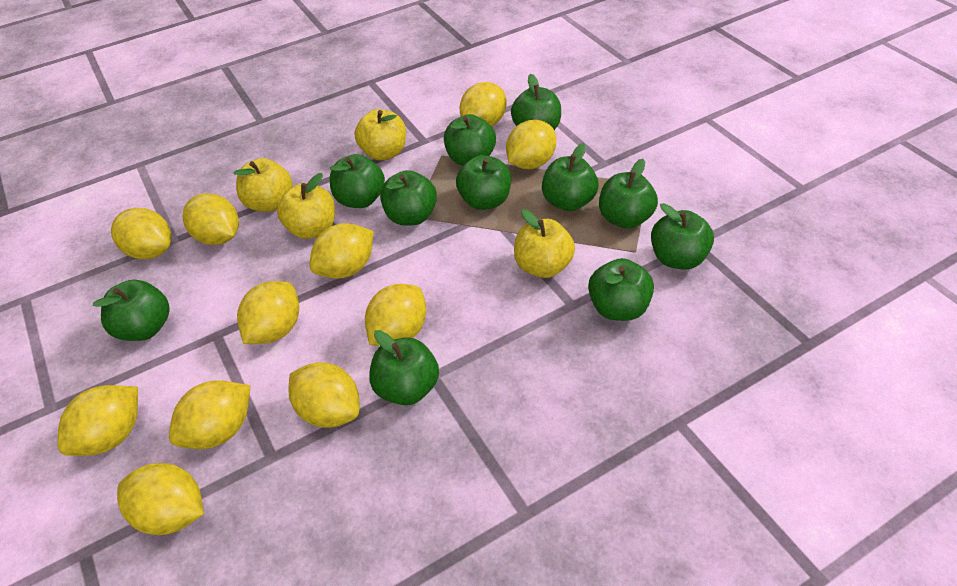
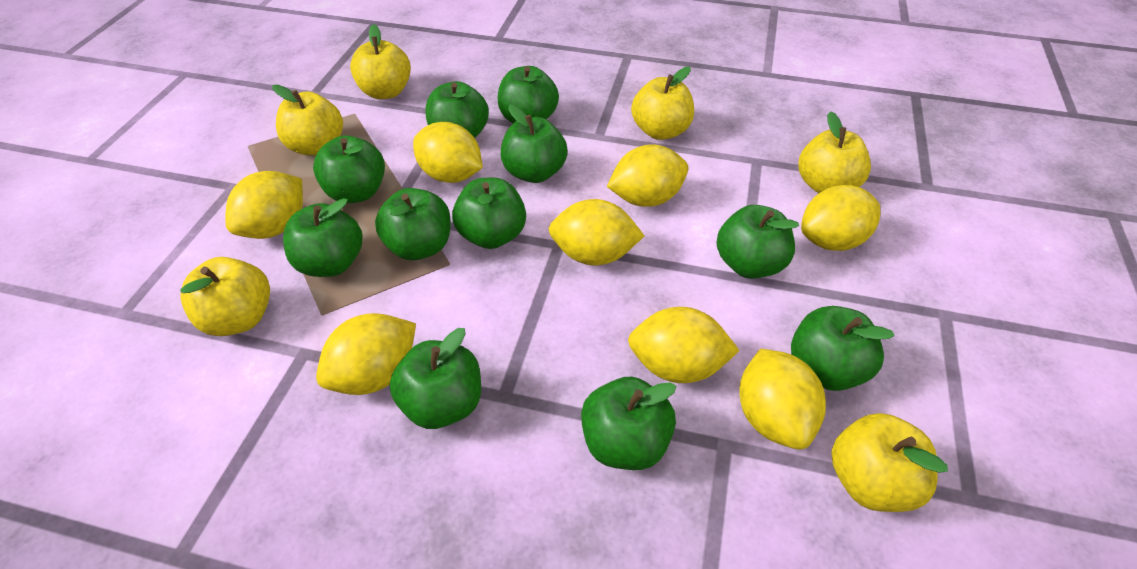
yellow apple: [234,158,292,212] [277,173,335,239] [355,109,406,161] [514,209,575,278] = 4 -> [180,257,270,336] [272,84,343,155] [350,24,411,99] [631,67,694,140] [799,111,871,193] [832,413,948,512] = 6
yellow lemon: [57,385,138,456] [111,208,171,259] [117,463,204,535] [169,380,251,449] [182,193,239,245] [237,281,299,344] [289,362,360,428] [309,223,374,279] [365,284,426,346] [460,82,507,126] [506,120,556,169] = 11 -> [225,171,303,239] [316,313,416,395] [413,122,483,183] [549,199,644,265] [607,144,689,207] [628,307,740,383] [739,349,826,450] [801,185,880,251] = 8

